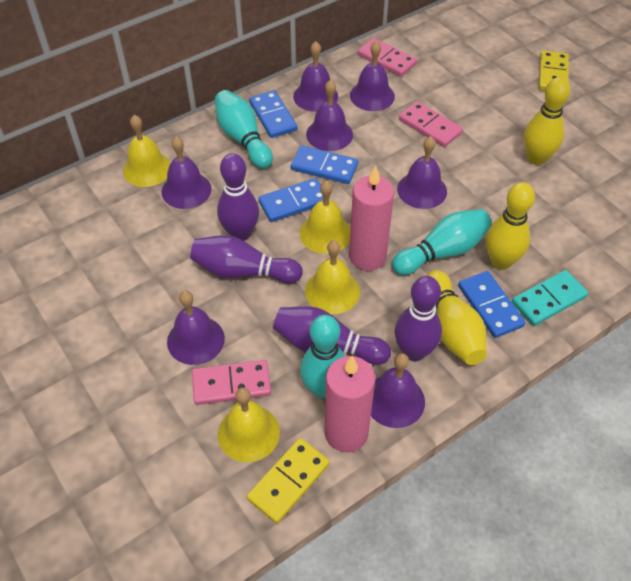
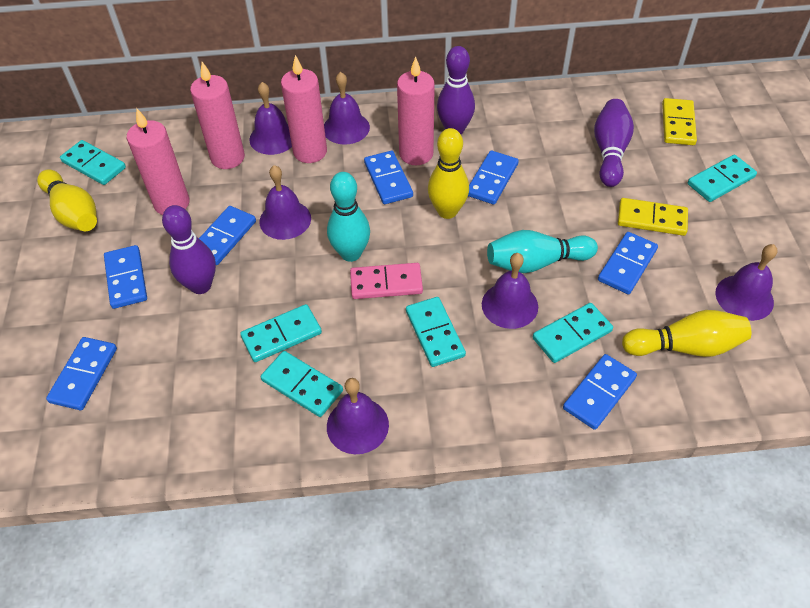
blue domino: [249,90,297,138] [258,178,323,222] [291,145,358,184] [458,271,526,338] = 4 -> [46,337,117,410] [104,245,147,309] [199,206,256,265] [364,151,413,204] [468,150,519,205] [563,354,637,430] [598,232,658,294] = 7
pink candle: [325,356,375,452] [349,166,394,271] = 2 -> [127,109,189,215] [190,62,245,169] [281,55,327,163] [397,57,435,165] = 4
pink domino: [192,360,271,405] [358,38,417,77] [399,101,463,147] = 3 -> [350,263,423,299] = 1
purple bell: [162,136,212,209] [167,290,225,365] [293,41,338,112] [306,80,353,151] [350,41,395,111] [371,353,425,428] [397,136,447,209] = 7 -> [249,82,292,155] [259,165,311,240] [324,72,370,145] [327,378,389,454] [482,253,538,329] [715,244,777,321] = 6
purple bowling pin: [190,235,303,283] [217,153,259,241] [273,306,391,365] [395,276,442,361] = 4 -> [162,205,216,294] [437,46,475,134] [594,99,634,187] = 3
turquoise bowling pin: [215,90,273,169] [300,315,345,399] [392,209,492,275] = 3 -> [327,172,370,262] [487,230,598,273] = 2
turquoise domino: [512,270,588,326] = 1 -> [60,140,126,185] [240,304,322,362] [261,351,343,417] [406,297,466,367] [533,303,613,363] [688,155,757,202] = 6
yellow bell: [123,115,171,187] [218,387,280,462] [300,180,351,254] [305,240,360,314] = 4 -> none = 0

